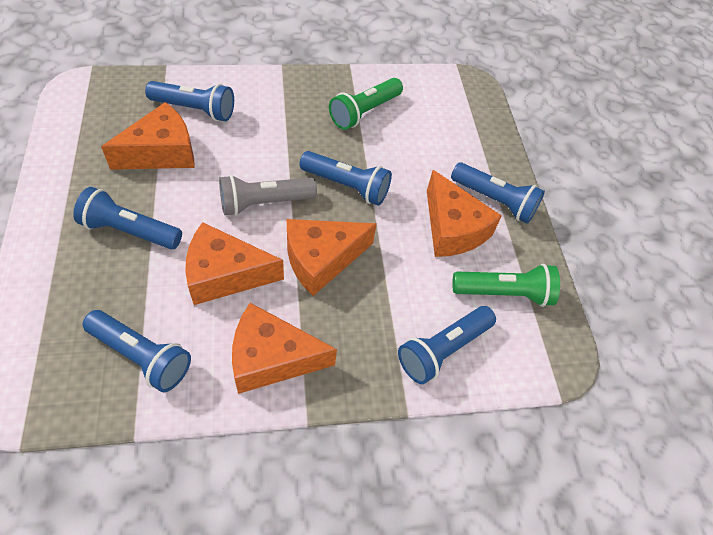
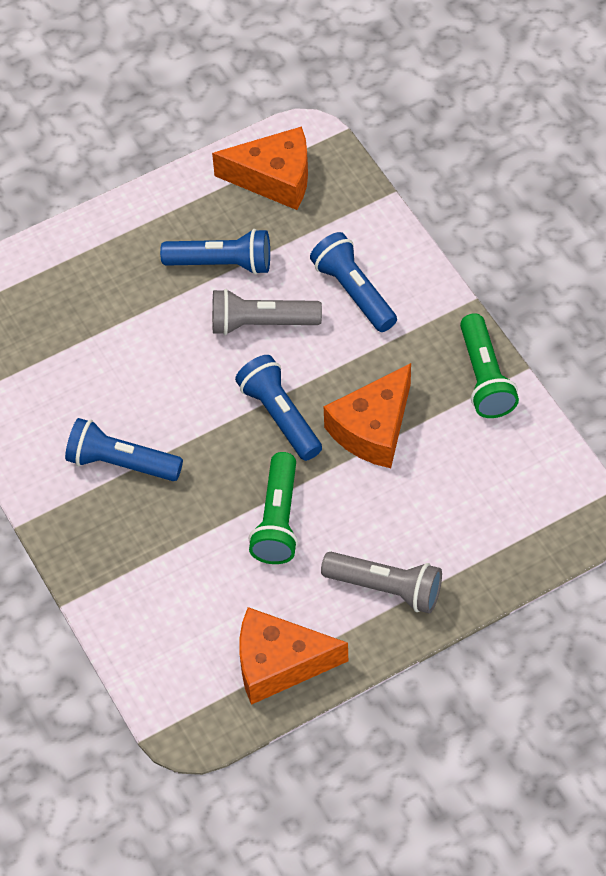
blue flashlight: [73,187,182,249] [83,310,191,392] [145,81,234,121] [299,151,392,205] [398,306,496,384] [451,162,545,224] = 6 -> [65,418,183,481] [160,229,270,275] [235,355,322,461] [310,232,397,332] = 4
grey flashlight: [219,175,317,216] = 1 -> [212,289,322,335] [321,552,442,613] = 2
orange cheese: [101,102,195,170] [185,222,284,305] [232,303,337,394] [287,219,377,296] [427,170,502,257] = 5 -> [212,126,308,210] [239,607,348,705] [324,363,411,468] = 3

